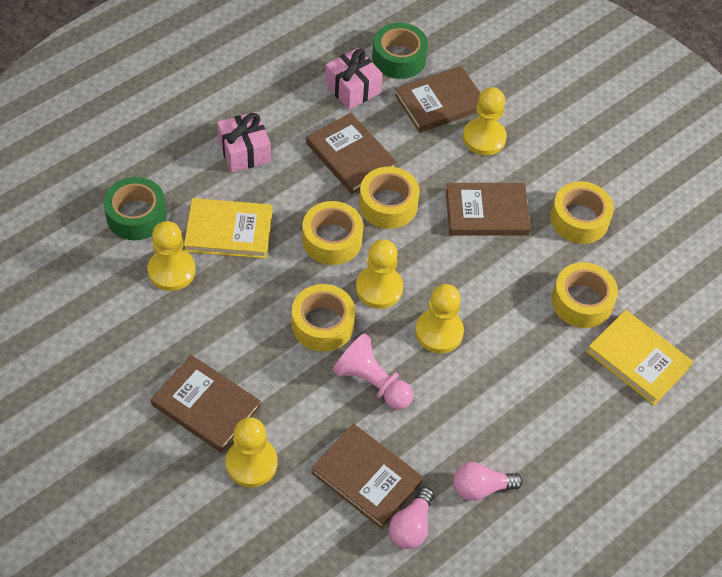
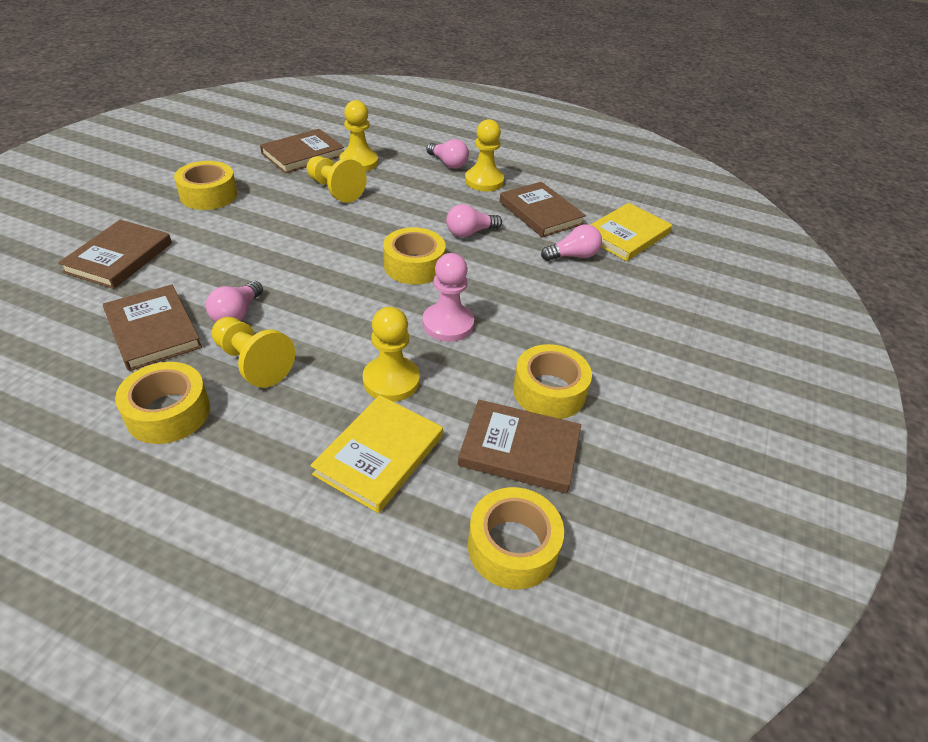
green tape: [103,177,167,240] [372,23,428,79] = 2 -> none = 0
pink gift: [217,112,271,173] [325,48,383,110] = 2 -> none = 0
pink light bulb: [389,487,434,549] [453,462,523,501] = 2 -> [206,281,263,322] [426,139,469,169] [446,204,502,237] [541,224,602,261] = 4

